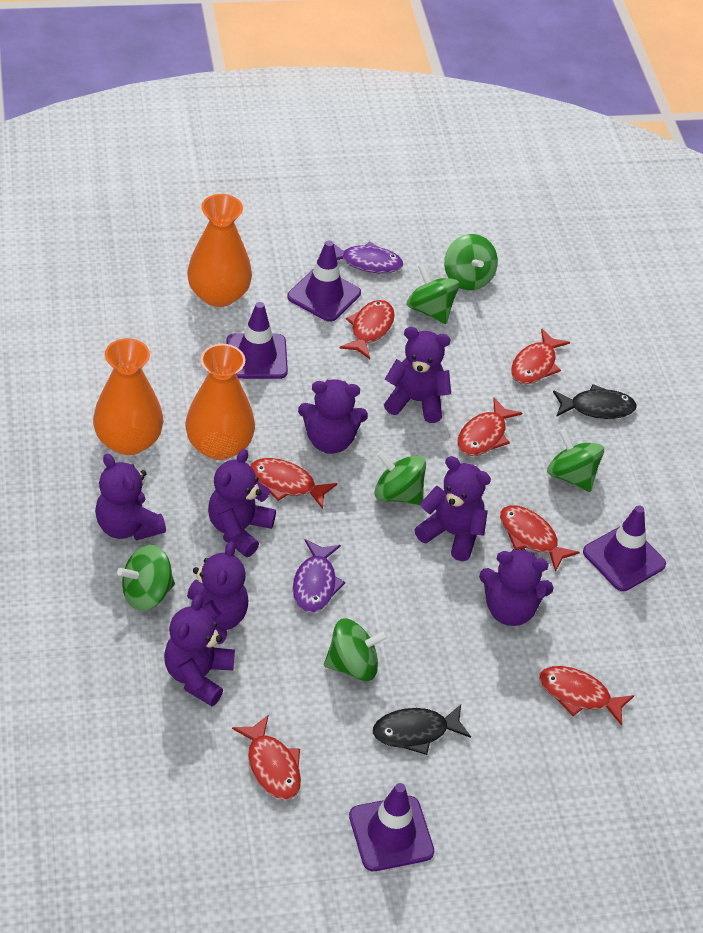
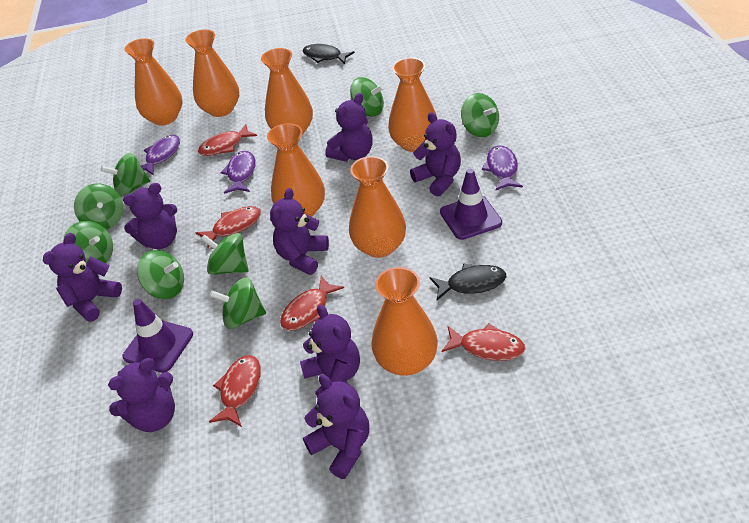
green spinning top: [117,545,175,611] [324,618,388,681] [374,450,426,505] [407,264,459,324] [444,234,498,290] [547,428,604,492] = 6 -> [63,221,113,263] [74,183,124,229] [101,153,150,197] [137,250,184,299] [201,233,248,275] [210,277,266,329] [350,77,384,116] [461,93,499,137] = 8
orange vase: [93,338,164,455] [185,344,255,460] [187,194,252,307] = 3 -> [125,38,183,125] [185,30,239,117] [261,48,313,135] [267,123,325,217] [349,156,406,258] [371,267,438,376] [388,58,438,152] = 7
purple fish: [293,539,346,613] [333,241,403,273] = 2 -> [141,135,180,176] [220,151,256,194] [482,146,523,191] = 3
purple traffic cone: [226,302,288,379] [287,240,361,322] [349,783,435,871] [583,505,666,591] = 4 -> [122,299,193,373] [440,169,502,240] = 2
red fish: [232,714,301,800] [250,458,337,509] [339,300,395,359] [457,398,522,456] [500,505,580,572] [511,328,570,384] [539,666,634,726] = 7 -> [196,206,261,248] [198,124,257,156] [209,355,261,427] [280,276,344,331] [441,323,525,361] = 5

